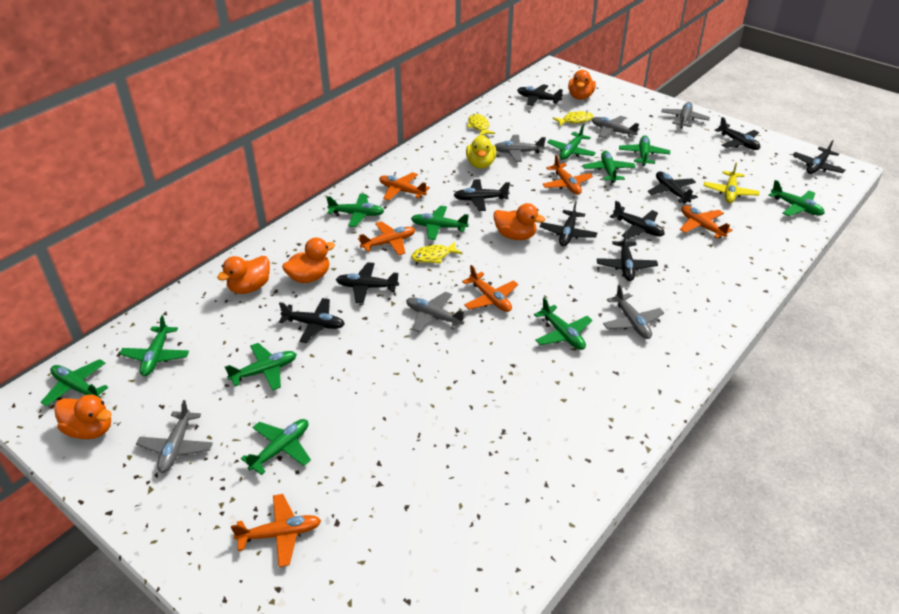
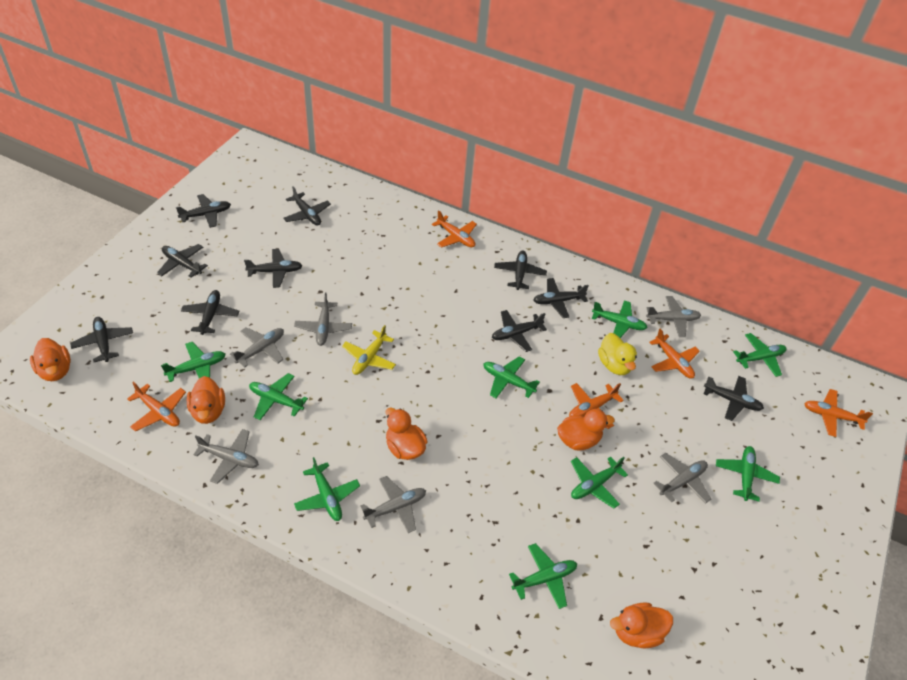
green plane: [41,359,109,407] [120,315,189,376] [225,343,297,391] [241,419,311,475] [326,194,384,227] [411,206,469,240] [534,298,593,350] [547,125,596,160] [583,151,635,183] [619,135,670,166] [768,180,825,216] = 11 -> [161,342,226,382] [249,373,308,420] [294,457,360,521] [483,357,540,398] [509,543,577,609] [571,457,628,508] [592,300,648,338] [716,446,780,501] [733,333,787,377] = 9
orange plane: [231,494,321,567] [358,221,415,255] [379,172,430,201] [462,265,518,312] [542,155,593,195] [680,206,733,239] = 6 -> [127,382,186,431] [432,210,477,248] [569,383,624,429] [649,329,700,378] [804,389,873,437] = 5
yellow fish: [411,241,463,264] [467,114,495,136] [552,111,593,126] = 3 -> none = 0

